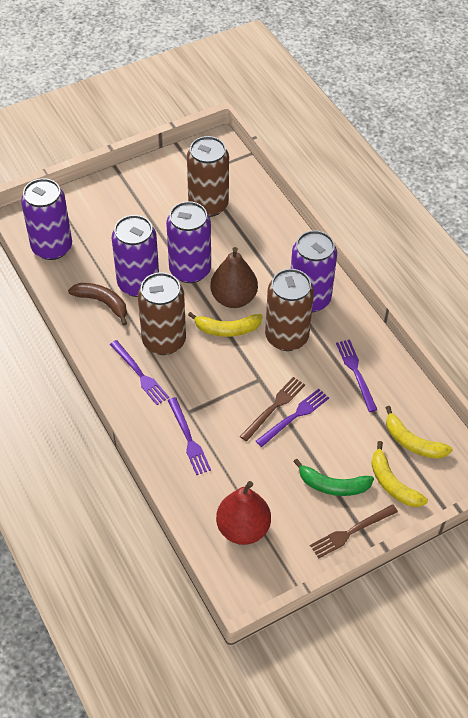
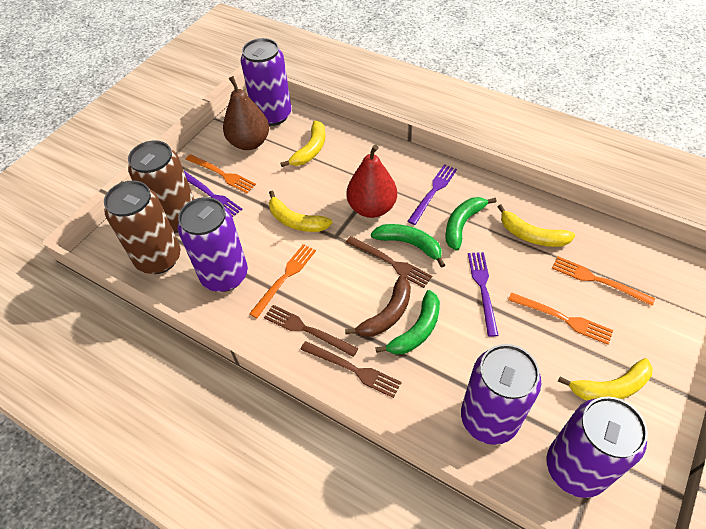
brown can: [138,272,186,355] [187,136,229,217] [265,269,314,351] = 3 -> [104,180,181,274] [128,140,194,233] = 2
brown fork: [240,377,305,442] [310,504,398,559] = 2 -> [264,305,359,357] [300,341,402,398] [346,236,432,288] = 3
green banana: [293,459,374,496] = 1 -> [371,224,445,268] [375,290,440,354] [445,197,497,251] = 3
orange fork: none = 0 -> [186,154,256,193] [249,244,316,318] [508,292,613,345] [552,256,655,306] = 4
purple fork: [110,340,169,405] [167,397,211,475] [256,389,329,447] [336,340,377,412] = 4 -> [184,171,243,218] [407,164,457,225] [468,252,499,337] = 3
yellow banana: [188,312,263,337] [371,441,428,507] [385,406,453,459] = 3 -> [269,191,332,232] [280,121,325,167] [497,204,575,247] [558,358,653,400] = 4

